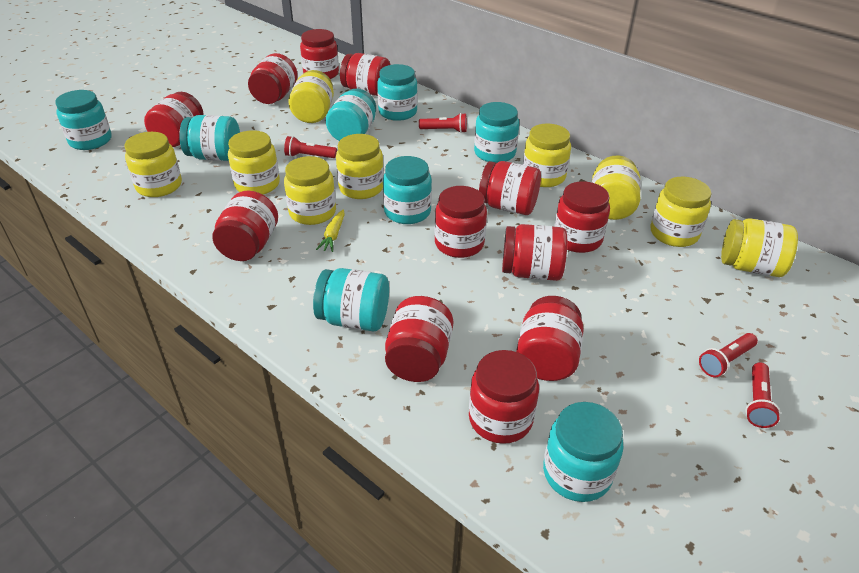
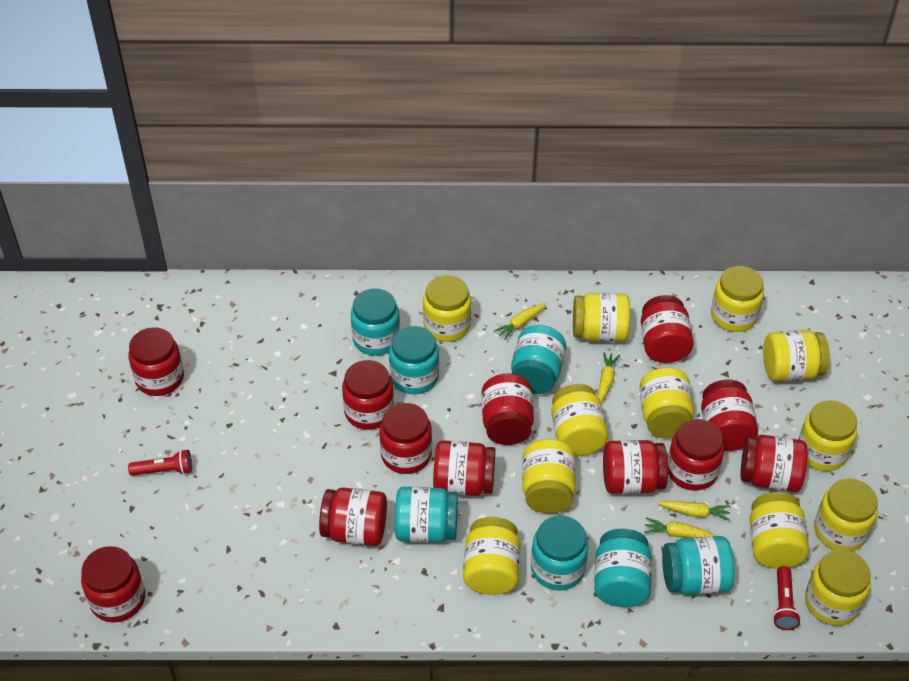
red flashlight: [284,136,337,158] [419,113,467,133] [699,333,758,377] [745,362,780,428] = 4 -> [128,450,192,476] [773,566,801,630] = 2
turquoise jar: [55,90,112,150] [179,115,240,161] [313,268,389,331] [326,89,376,141] [377,64,417,121] [383,156,432,224] [474,102,519,163] [543,402,624,502] = 8 -> [351,288,400,356] [389,326,439,394] [395,487,458,543] [511,325,566,394] [531,515,589,591] [594,529,652,607] [662,536,735,595] = 7
yellow carrot: [316,210,345,252] = 1 -> [494,303,546,340] [598,352,620,403] [644,517,716,538] [657,501,730,521] = 4
yellow jar: [124,132,182,197] [228,130,280,195] [284,156,336,225] [288,70,334,123] [336,134,384,199] [523,123,571,187] [592,155,641,220] [650,177,711,247] [721,218,798,277] = 9 -> [423,275,471,342] [463,517,520,595] [522,439,576,513] [551,384,608,456] [573,293,630,342] [639,368,694,439] [711,266,764,332] [749,492,809,569] [763,330,830,381] [799,400,857,471] [805,550,871,626] [814,479,878,551] = 12

